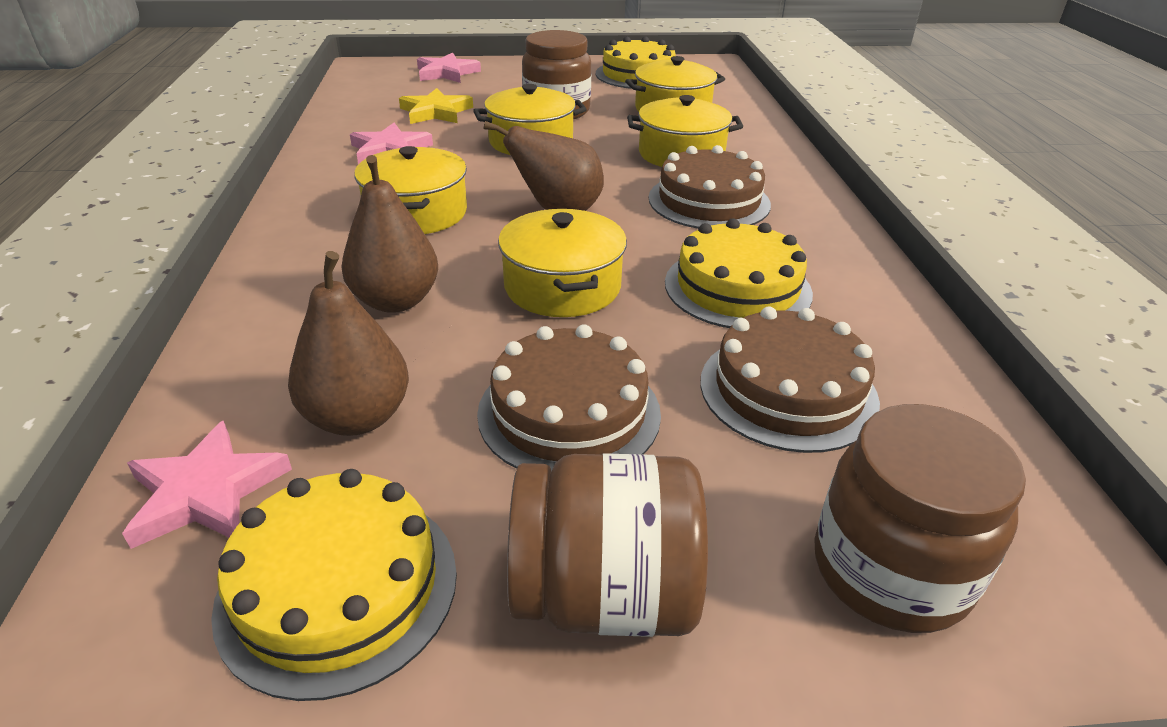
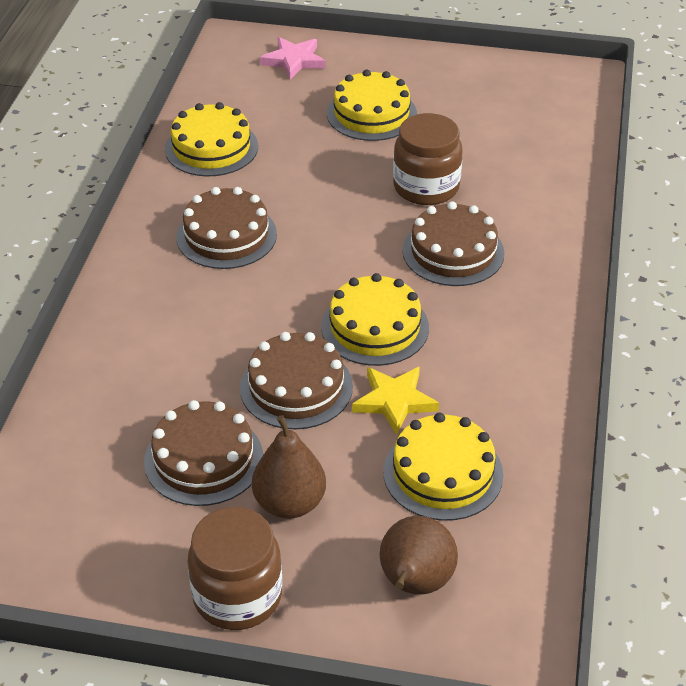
brown cake: [477,324,661,471] [649,145,771,229] [700,307,880,453] = 3 -> [144,400,263,506] [176,187,277,269] [240,332,353,430] [402,201,505,286] = 4
brown jar: [507,453,708,637] [522,30,591,119] [814,404,1026,633] = 3 -> [188,507,282,630] [393,113,463,205] = 2
brown pear: [288,251,409,436] [341,155,438,313] [484,121,604,211] = 3 -> [252,415,326,519] [380,516,458,594] = 2
pink star: [122,420,292,549] [350,123,433,164] [417,53,481,83] = 3 -> [260,37,325,80] = 1
yellow cake: [211,469,457,701] [596,36,676,89] [665,218,813,328] = 3 -> [165,102,258,177] [321,273,429,366] [327,70,417,141] [383,413,503,521] = 4
yellow pot: [354,146,467,234] [473,84,587,155] [498,209,627,317] [625,56,725,112] [627,95,743,167] = 5 -> none = 0

